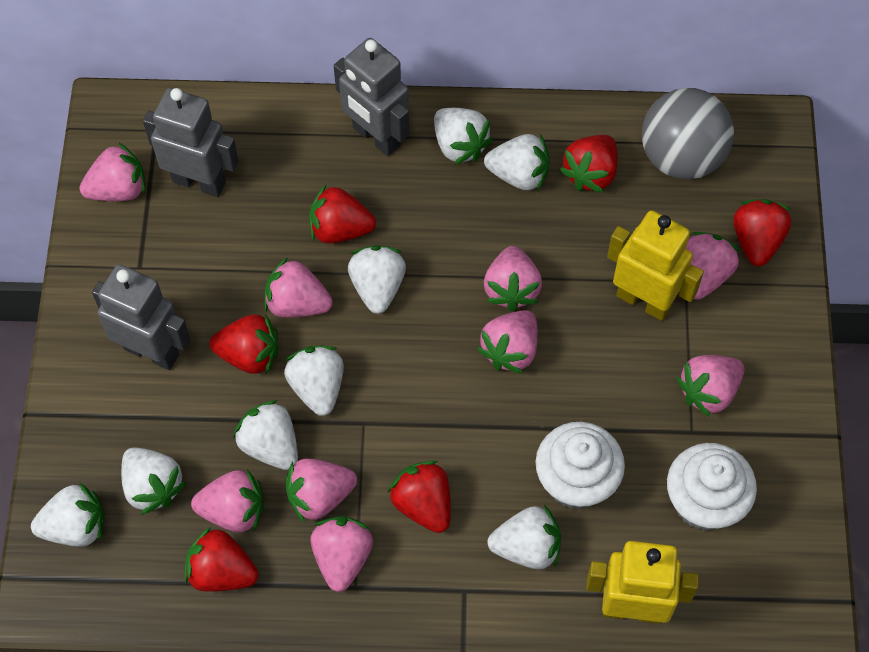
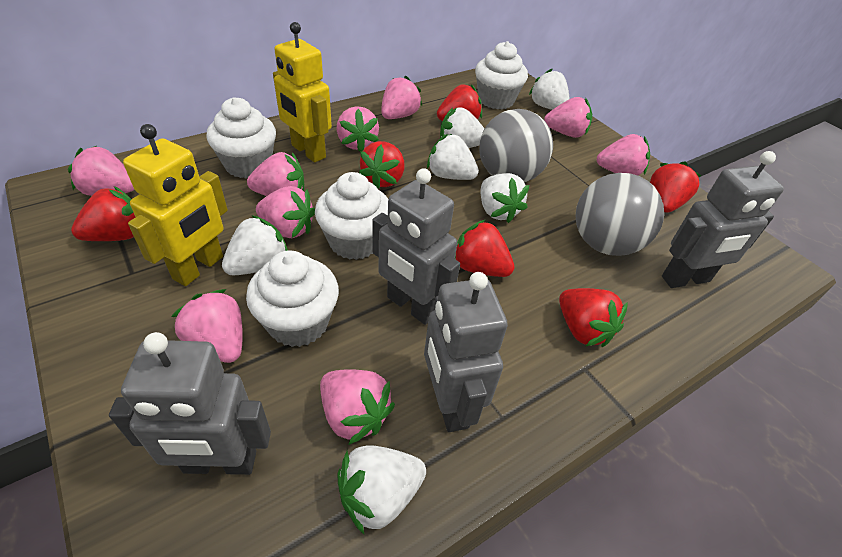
grey ball: [642,88,734,180] = 1 -> [479,109,553,182] [575,173,664,256] = 2
grey robot: [92,264,191,370] [143,88,239,197] [334,38,409,156] = 3 -> [109,332,271,475] [373,168,460,325] [424,272,508,432] [662,151,784,288] = 4
white cupcake: [535,422,625,509] [667,443,757,531] = 2 -> [206,97,276,178] [246,251,339,347] [315,172,388,260] [475,41,528,109] = 4
white strawberry: [31,482,105,547] [121,448,186,515] [233,400,298,470] [284,346,344,416] [348,245,406,314] [434,108,493,165] [484,134,549,191] [487,505,561,569] = 8 -> [222,215,288,276] [337,445,426,535] [427,134,479,180] [440,107,484,148] [481,173,529,223] [529,69,570,110] = 6

